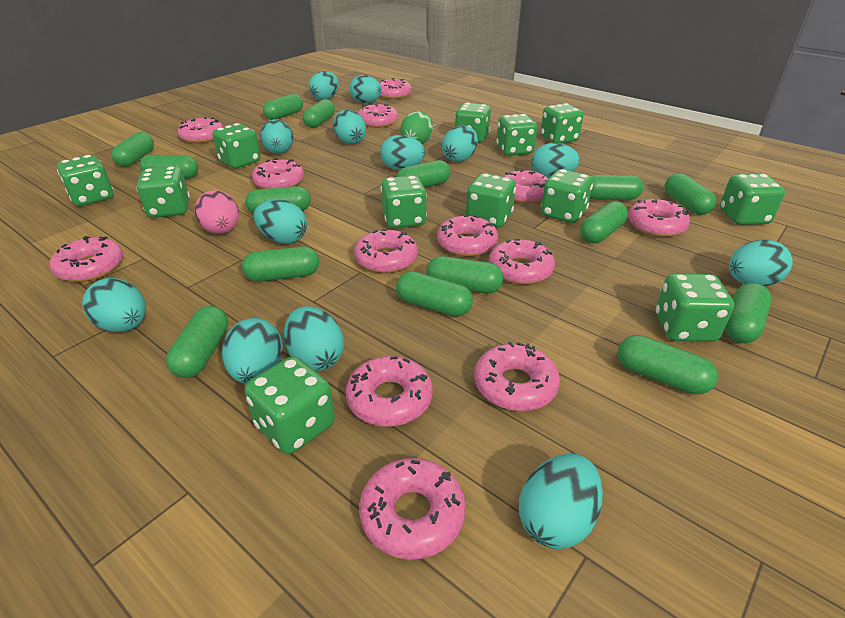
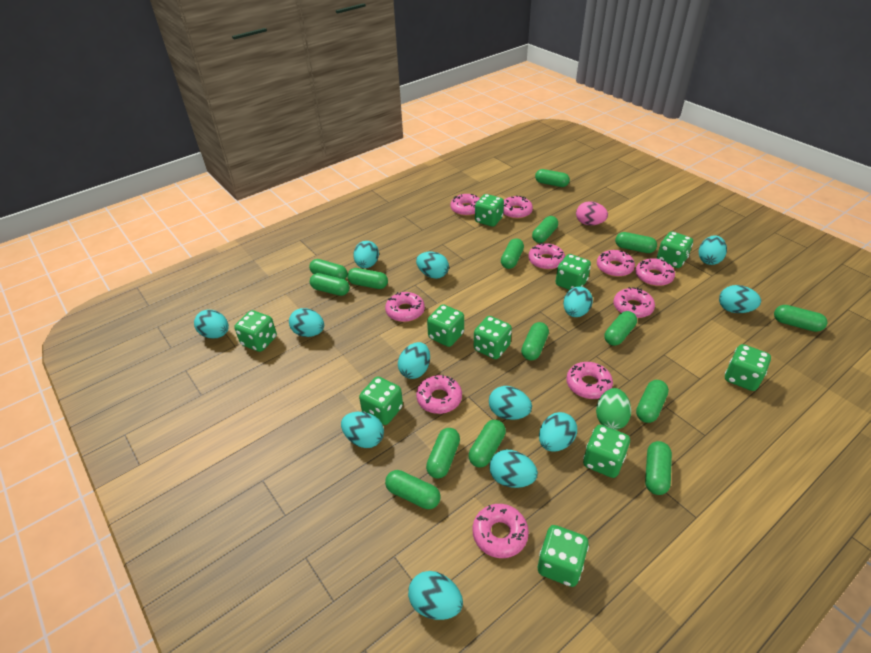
green dice: [57,155,113,206] [136,166,190,218] [212,123,261,168] [245,356,335,454] [381,175,427,228] [455,103,491,143] [466,173,516,228] [496,114,537,156] [540,103,583,144] [541,169,593,223] [656,273,734,342] [720,174,785,225] = 12 -> [234,310,277,352] [359,377,403,425] [427,304,464,347] [474,316,512,359] [475,194,504,227] [538,525,589,587] [556,254,591,290] [583,425,630,478] [657,231,693,268] [725,344,771,391] = 10
pink donut: [50,236,123,282] [178,117,223,143] [252,159,304,189] [346,356,433,427] [354,229,418,273] [358,103,398,128] [359,458,466,560] [379,78,412,99] [437,215,498,257] [474,342,560,411] [489,239,555,285] [503,169,548,203] [628,199,690,237] = 13 -> [385,292,425,322] [416,375,462,414] [450,194,480,216] [473,504,529,558] [503,195,533,219] [528,243,565,270] [566,362,613,399] [597,250,635,277] [613,287,655,318] [635,258,675,286] = 10

